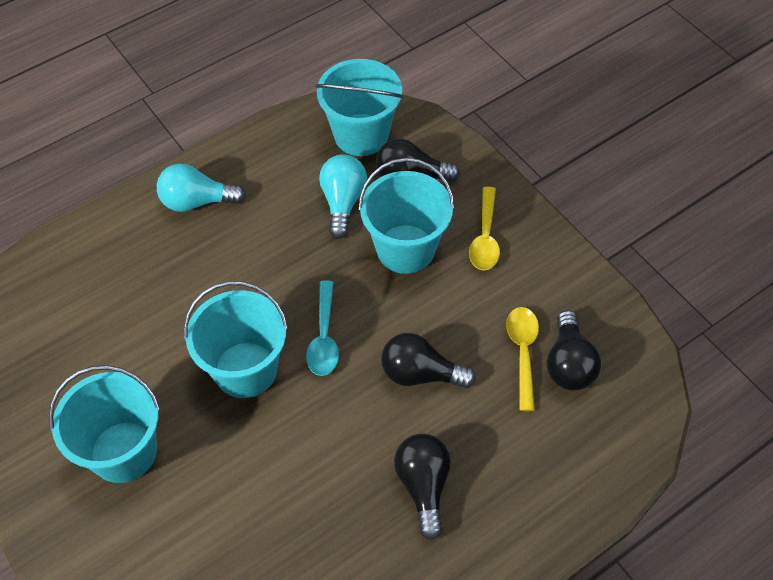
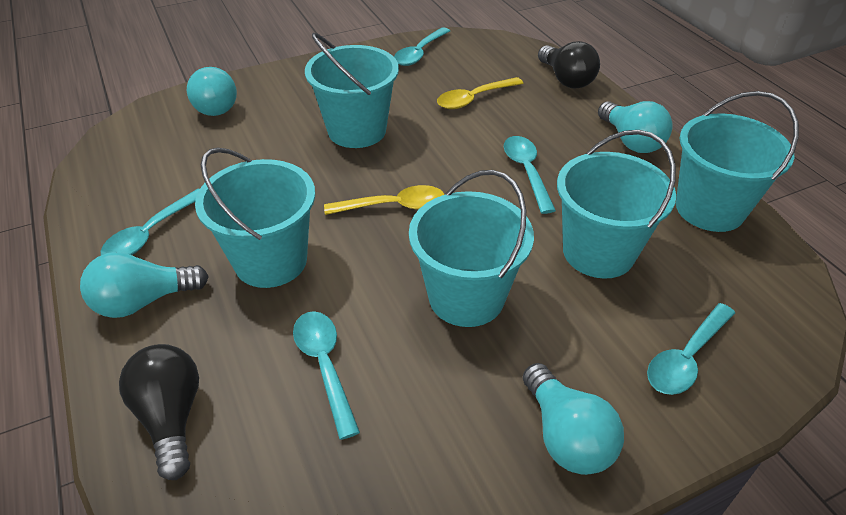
black light bulb: [376,138,460,182] [381,333,476,388] [394,434,451,540] [547,310,601,391] = 4 -> [119,344,199,480] [538,41,600,89] = 2
turquoise bucket: [49,365,160,483] [184,281,288,398] [315,59,403,156] [358,158,454,274] = 4 -> [195,148,315,288] [305,33,399,148] [409,170,534,327] [557,130,676,279] [676,91,799,232] = 5
turquoise light bulb: [157,164,246,212] [319,154,367,239] = 2 -> [80,252,209,318] [187,67,237,116] [523,363,624,475] [598,101,673,153] = 4
turquoise spoon: [306,280,339,376] = 1 -> [101,189,199,255] [293,311,360,440] [394,27,450,66] [504,136,556,214] [647,303,735,395] = 5

